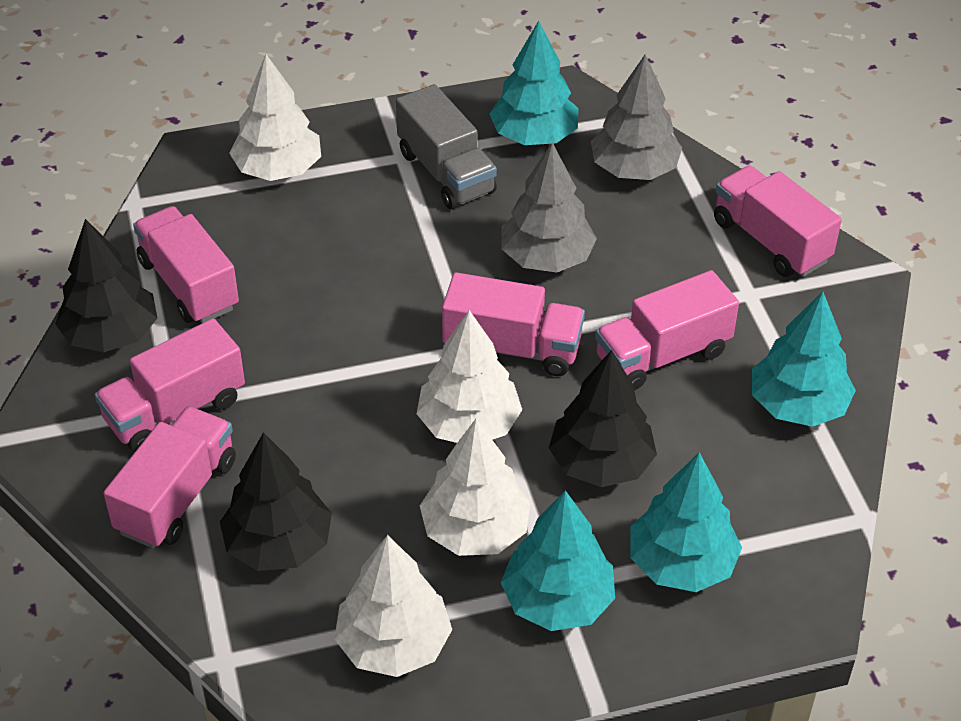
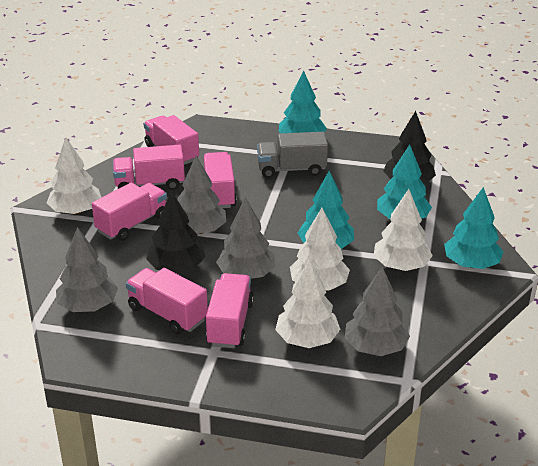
black tree: [55,219,157,352] [220,432,332,571] [549,350,657,487] = 3 -> [146,191,206,273] [383,111,436,183] = 2
grey tree: [501,142,597,273] [591,54,682,180] = 2 -> [56,227,118,312] [178,156,226,234] [216,197,276,279] [345,266,410,356] = 4

